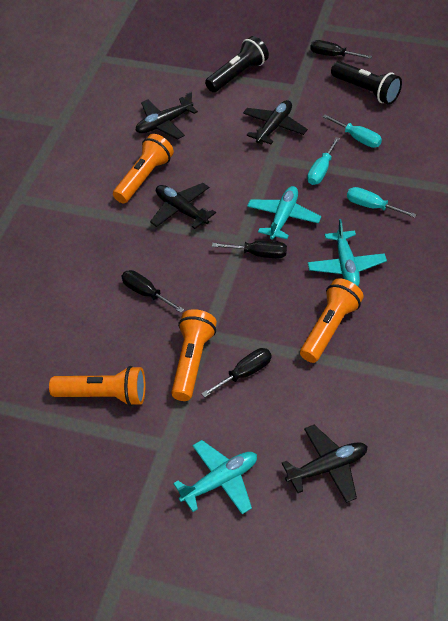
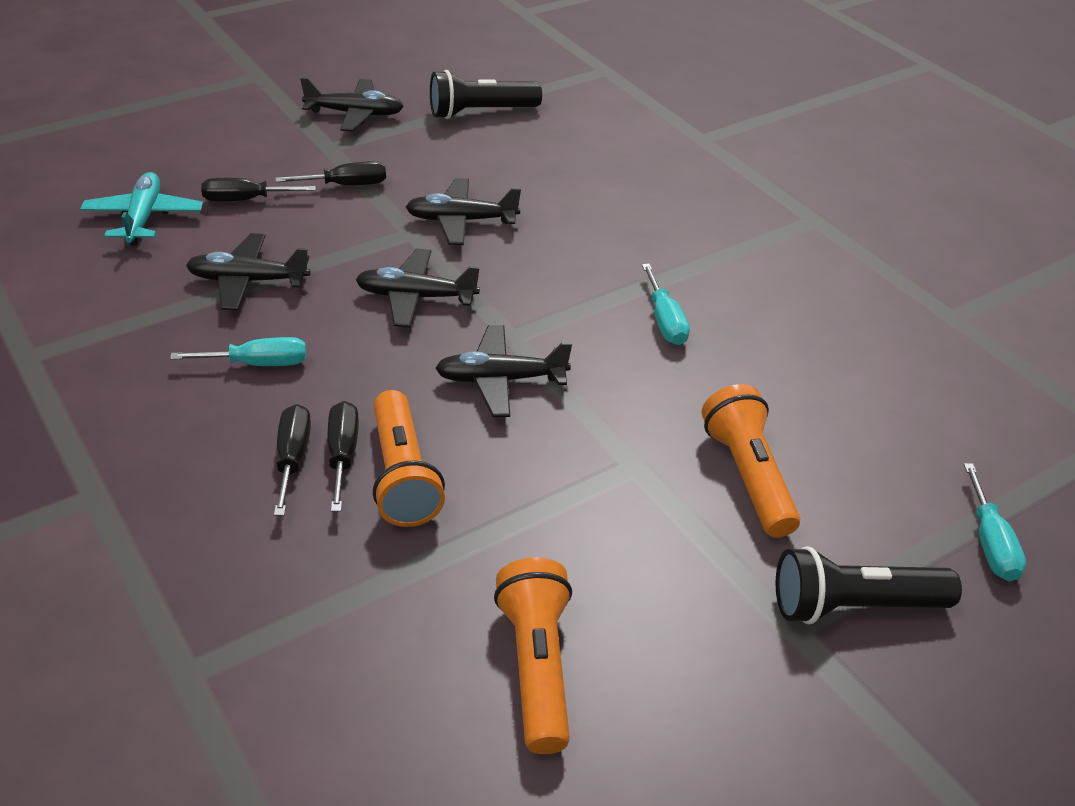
black plane: [135,92,198,139] [150,183,216,229] [243,100,308,144] [281,425,368,503] = 4 -> [186,233,310,310] [300,77,404,132] [355,249,480,327] [406,178,521,245] [435,325,572,417] = 5
orange flashlight: [49,366,145,406] [113,134,174,203] [171,309,217,401] [300,279,364,363] = 4 -> [373,390,445,527] [494,557,572,754] [702,384,800,538] = 3
turquoise plane: [173,440,257,514] [247,186,321,239] [308,219,387,286] = 3 -> [80,172,203,245] = 1

